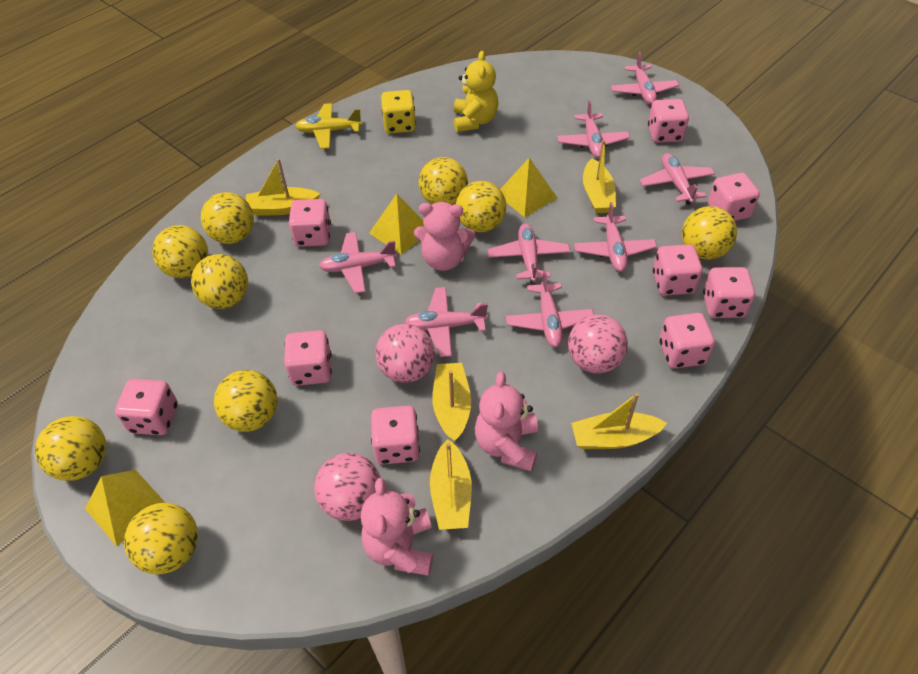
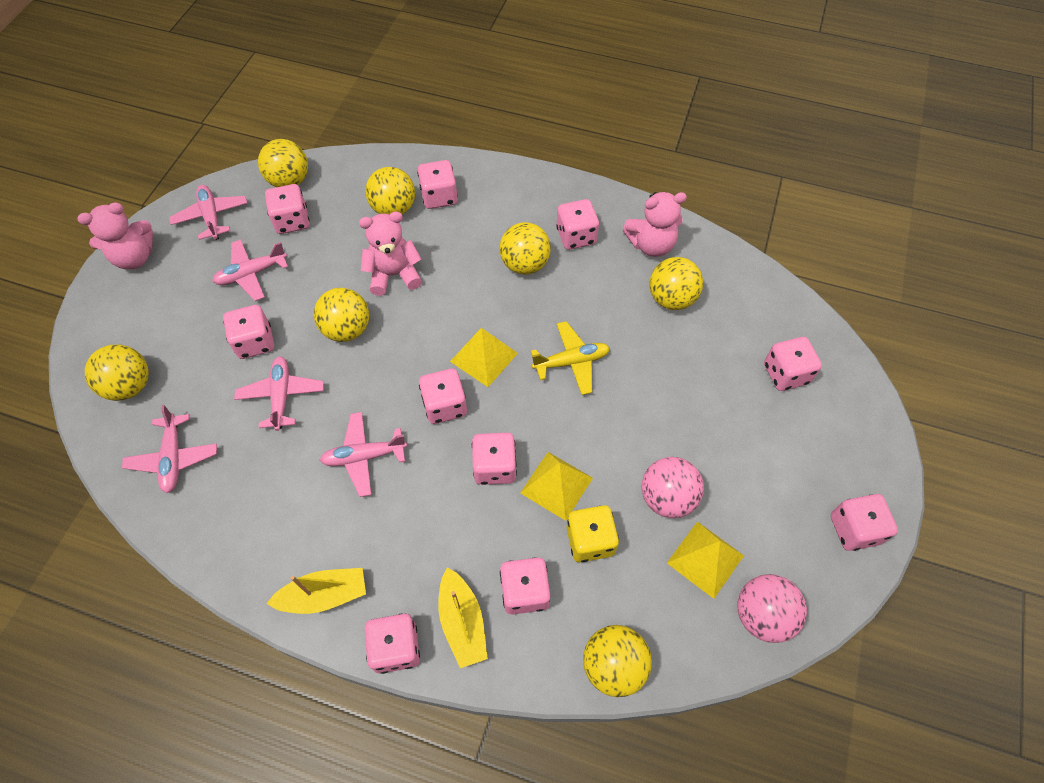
pink ball: [314,453,381,521] [375,324,435,383] [568,315,628,374] = 3 -> [642,457,704,518] [737,574,807,643] = 2
pink dice: [115,379,178,435] [284,330,332,386] [289,199,331,247] [371,406,420,465] [648,99,689,143] [653,244,702,296] [659,313,715,369] [703,267,755,318] [708,173,760,221] = 9 -> [223,305,274,359] [265,184,309,234] [365,614,420,674] [417,160,458,209] [419,368,467,424] [472,433,517,485] [500,558,550,615] [556,199,599,250] [764,337,822,391] [831,494,898,551] = 10
pink plane: [319,232,397,293] [404,287,488,357] [488,223,570,283] [506,270,594,347] [557,100,630,158] [574,202,657,272] [611,52,679,105] [640,153,715,205] = 8 -> [122,405,217,493] [169,185,247,240] [212,239,288,301] [234,356,324,431] [320,412,407,497] = 5
yellow ball: [35,416,106,481] [124,503,198,574] [152,225,208,278] [191,254,248,309] [201,192,254,244] [214,370,278,432] [419,157,468,205] [456,181,507,232] [682,206,737,260] = 9 -> [85,344,149,401] [258,139,308,187] [314,288,369,342] [365,167,415,215] [499,222,551,274] [583,625,652,697] [649,257,703,310] = 7
yellow boat: [246,158,320,216] [430,439,472,530] [432,363,471,442] [571,393,667,449] [583,140,616,213] = 5 -> [266,568,366,614] [438,567,488,668] = 2
yellow teddy bear: [454,51,499,132] = 1 -> none = 0

